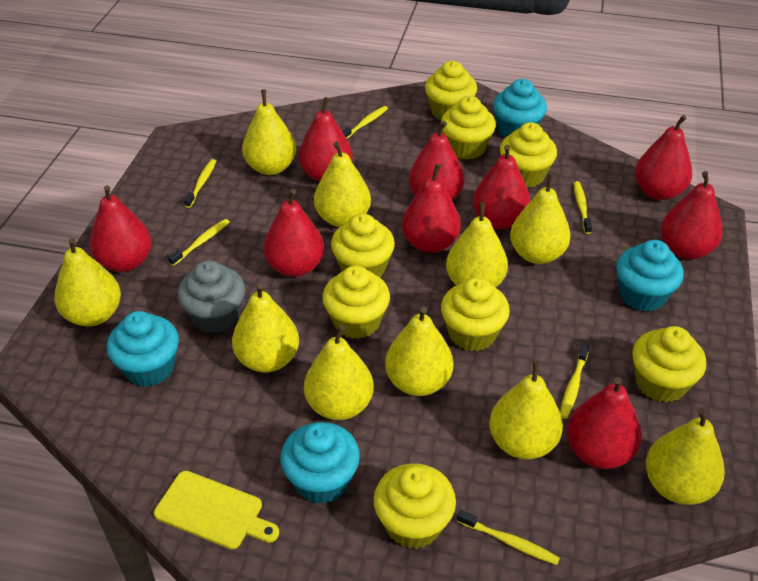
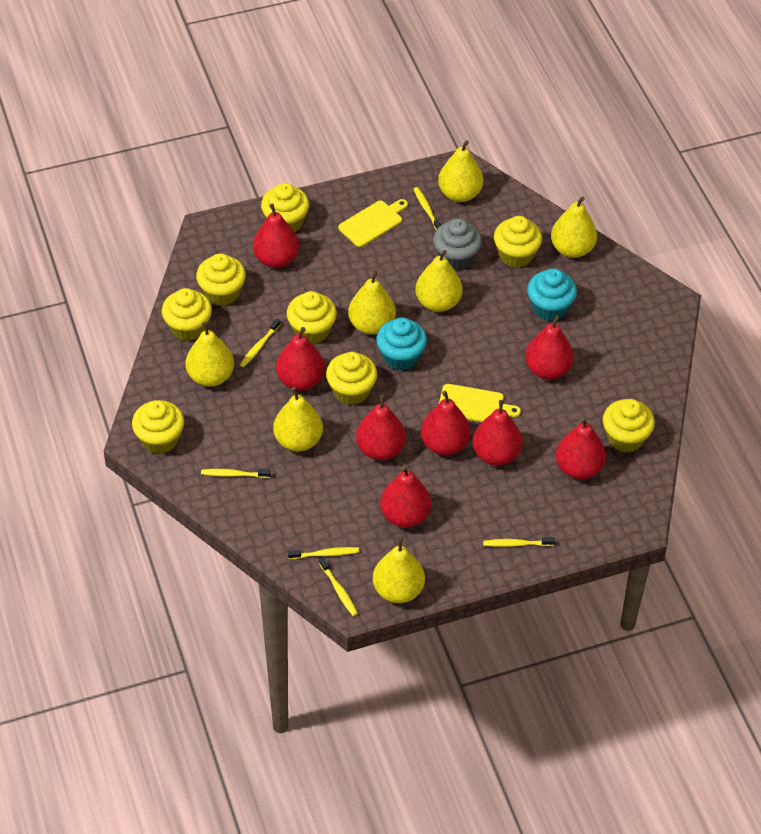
red pear: [89,185,152,272] [264,189,324,277] [299,97,353,182] [402,164,461,253] [409,121,464,200] [473,145,531,229] [567,377,642,469] [635,115,692,200] [661,171,723,259] = 9 -> [253,204,299,268] [276,327,325,390] [356,395,406,460] [380,466,431,528] [421,391,470,455] [473,400,522,466] [525,315,574,380] [555,417,606,479] = 8
turquoise cupcake: [107,311,179,387] [281,422,360,504] [493,79,547,137] [616,240,684,312] = 4 -> [376,317,427,371] [527,268,577,321] = 2
yellow cutting board: [154,471,279,549] = 1 -> [338,199,408,247] [439,384,521,422] = 2
yellow pear: [54,238,121,327] [232,283,299,372] [242,89,296,175] [304,325,374,420] [314,141,371,227] [385,307,454,396] [446,202,508,288] [489,360,563,460] [510,174,571,264] [646,408,725,505] = 10 -> [185,322,234,387] [273,387,323,452] [348,270,396,335] [373,537,425,603] [415,250,463,312] [438,140,483,202] [551,196,597,258] = 7

